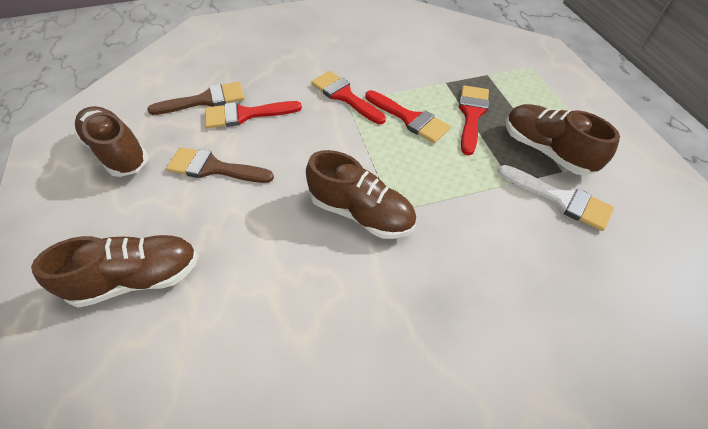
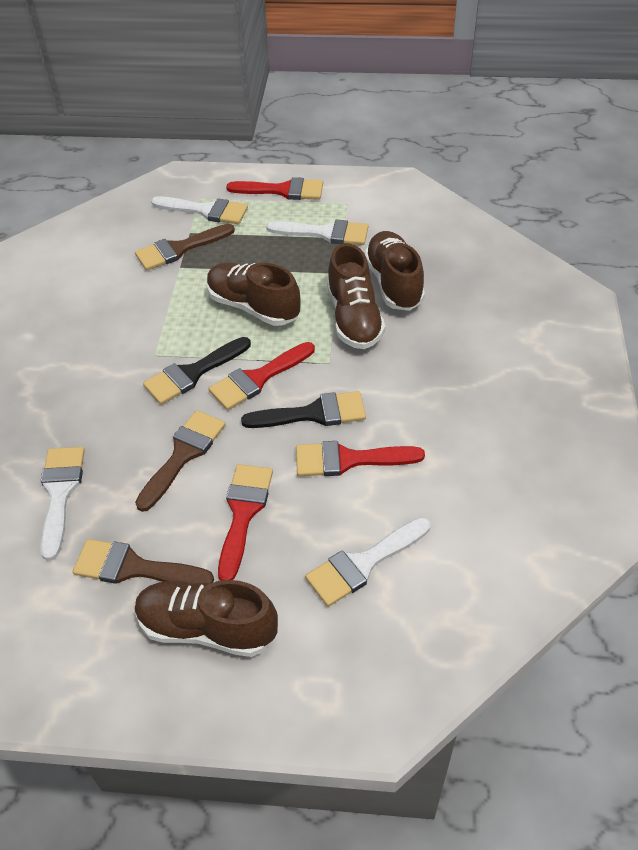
black brush: none = 0 -> [143,337,251,405] [241,391,366,428] = 2
brown brush: [147,81,245,115] [166,147,274,183] = 2 -> [73,539,214,584] [135,224,235,270] [135,410,226,512] = 3
white brush: [498,165,614,231] = 1 -> [40,447,85,561] [151,196,248,224] [266,220,368,245] [305,517,430,607] = 4

